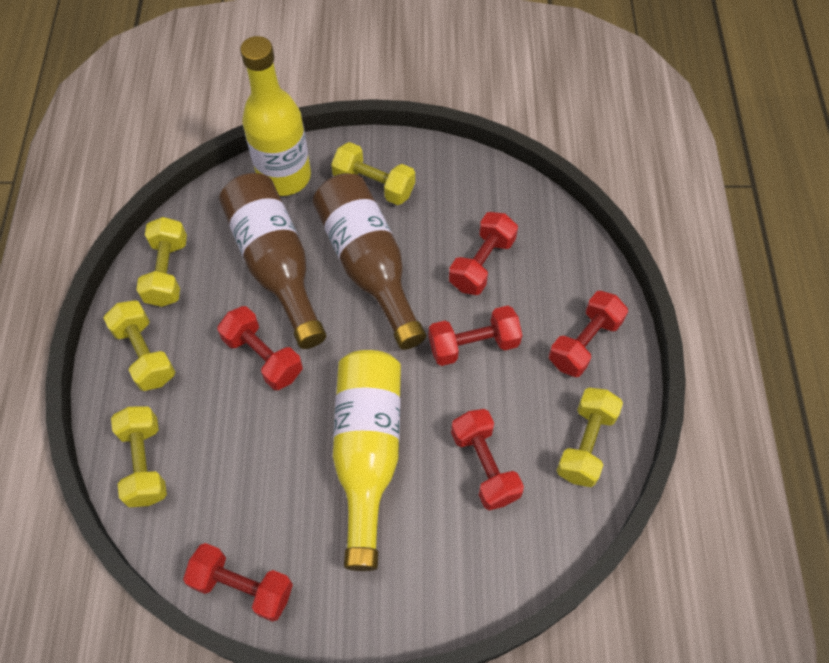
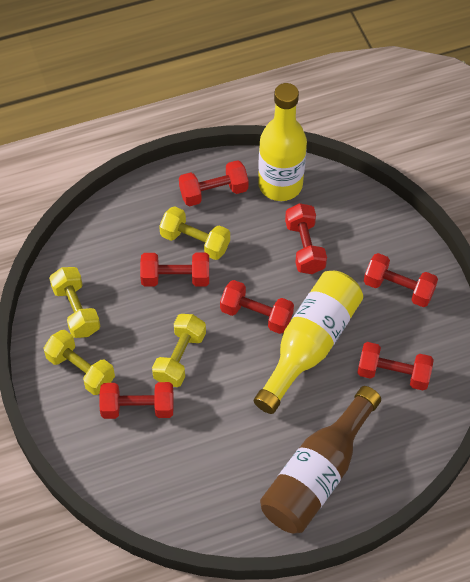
brown bottle: [219,173,326,349] [313,173,426,350] = 2 -> [260,386,381,534] = 1
red dumbbell: [183,543,293,622] [217,306,303,390] [429,306,522,366] [449,212,518,295] [451,409,524,510] [549,291,628,377] = 6 -> [99,382,174,419] [140,253,209,287] [179,160,249,206] [220,280,294,334] [285,203,327,274] [357,342,434,391] [364,253,438,307] = 7
yellow dumbbell: [104,300,175,391] [111,406,167,507] [136,217,187,307] [331,142,415,205] [556,388,623,487] = 5 -> [43,330,115,395] [49,267,100,338] [152,314,206,387] [159,206,230,260] = 4

